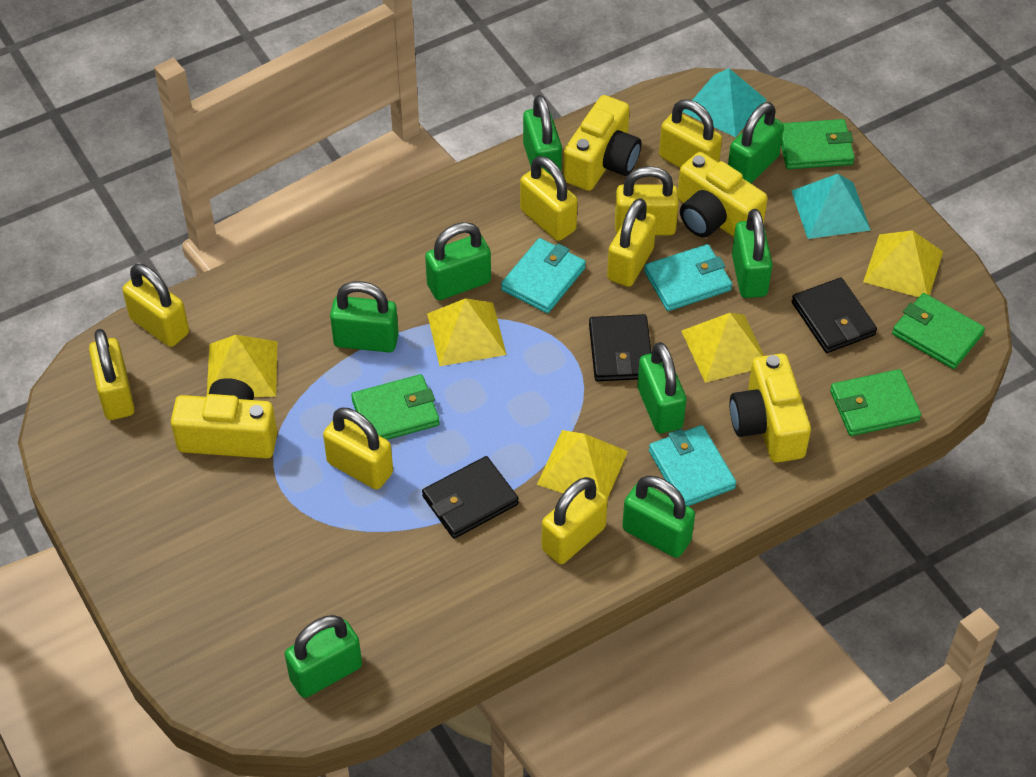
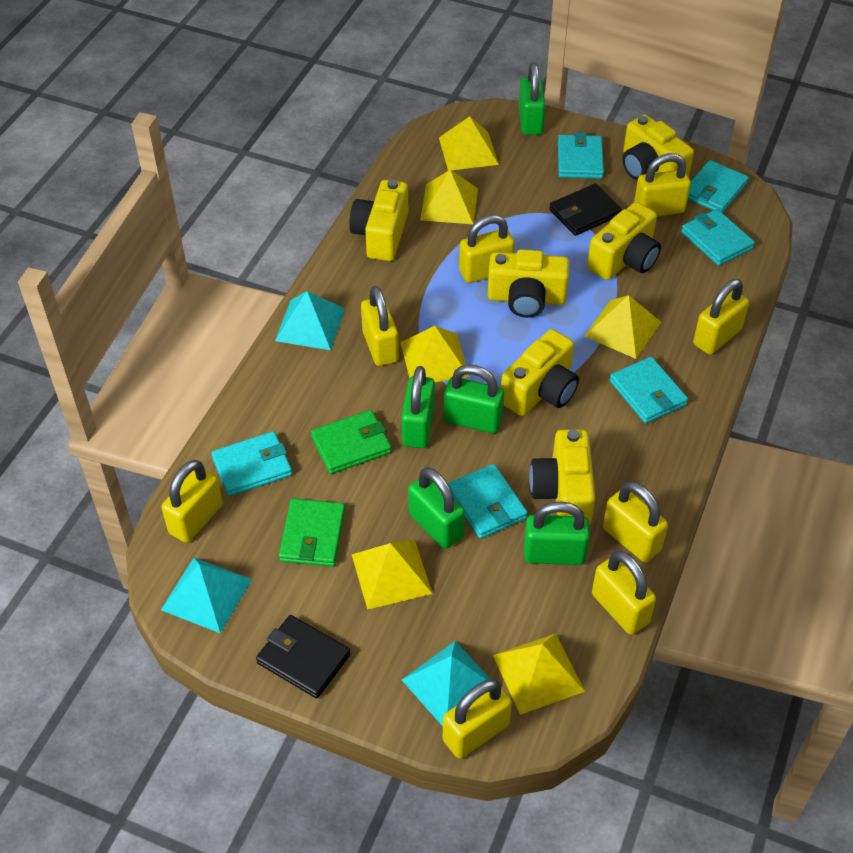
black wallet: [422,456,519,539] [589,314,652,381] [792,278,877,353] = 3 -> [256,615,350,698] [549,183,622,236] = 2
green padlock: [285,615,362,698] [330,281,399,352] [425,222,491,300] [523,95,562,175] [622,475,695,558] [638,342,686,433] [728,102,784,183] [732,209,773,298] = 8 -> [401,366,435,448] [408,467,465,549] [444,364,504,433] [519,62,545,135] [524,501,590,565] = 5
green wallet: [351,374,440,440] [781,119,855,169] [830,369,921,436] [892,293,985,369] = 4 -> [279,498,345,567] [311,410,391,474] = 2
turquoise pyramid: [683,68,767,137] [792,174,871,239] = 2 -> [161,558,252,633] [275,291,345,350] [402,641,491,726] = 3
turquoise wallet: [501,238,586,313] [644,244,732,311] [649,425,736,506] = 3 -> [211,431,292,496] [448,464,528,539] [558,132,604,179] [610,357,688,423] [681,209,755,266] [688,160,749,213] = 6
yellow camera: [171,378,277,458] [563,95,641,191] [678,152,768,237] [729,354,811,463] = 4 -> [349,179,408,261] [488,249,570,318] [501,329,579,416] [529,429,595,525] [587,202,661,280] [623,115,694,181] = 6
yellow pyramid: [207,335,278,397] [427,298,507,366] [537,430,628,499] [681,313,764,383] [863,230,943,297] = 5 -> [352,540,432,610] [400,326,470,382] [420,170,478,224] [439,116,499,171] [493,633,585,715] [585,295,661,359] = 6

